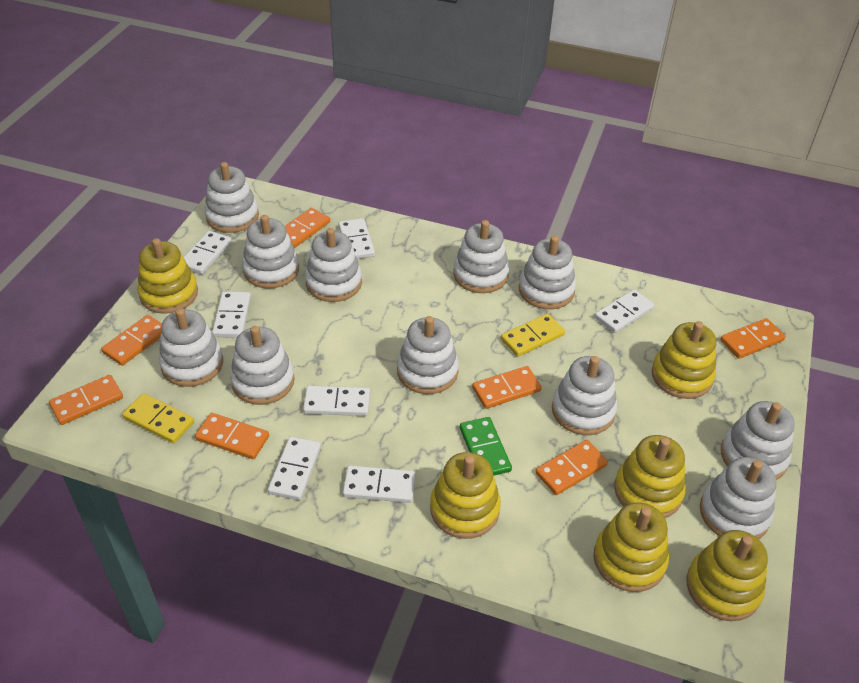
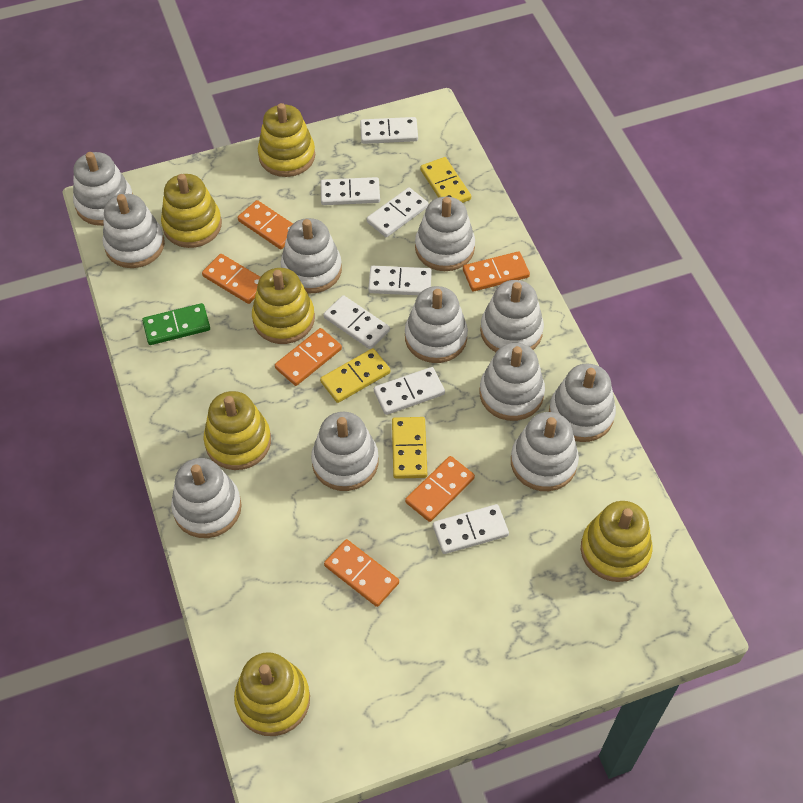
orange domino: [49,375,123,425] [101,315,162,366] [195,413,269,459] [285,208,330,248] [472,366,542,409] [535,440,608,495] [720,318,786,359] = 7 -> [202,254,260,304] [238,200,293,249] [275,328,342,386] [324,539,399,607] [405,456,475,522] [463,251,530,292] = 6
yellow domino: [122,393,194,443] [501,314,565,357] = 2 -> [320,348,390,403] [392,417,427,479] [420,157,471,203] = 3

